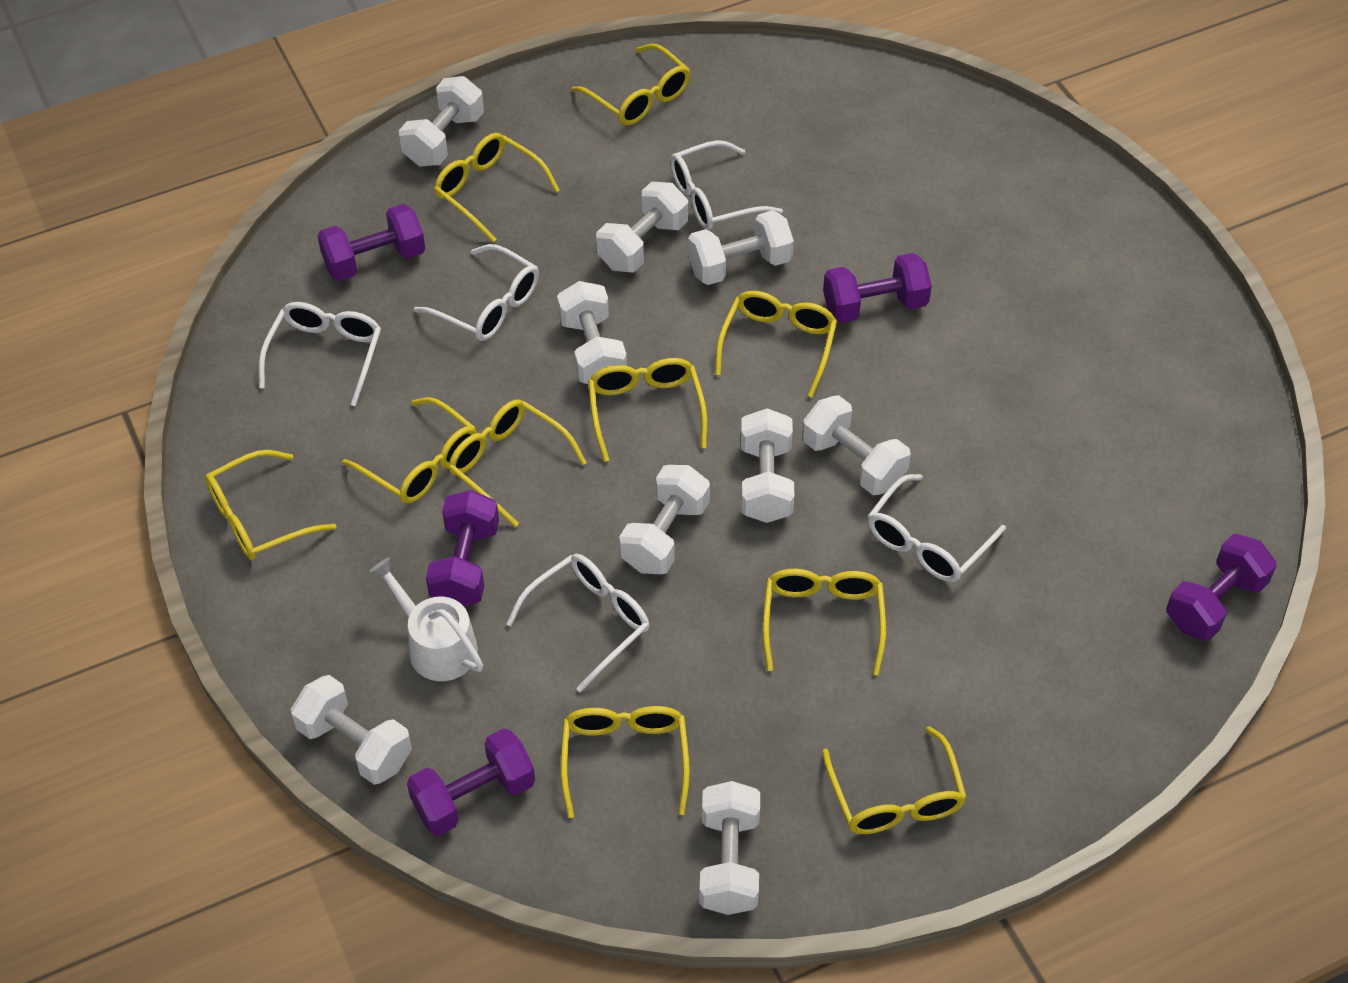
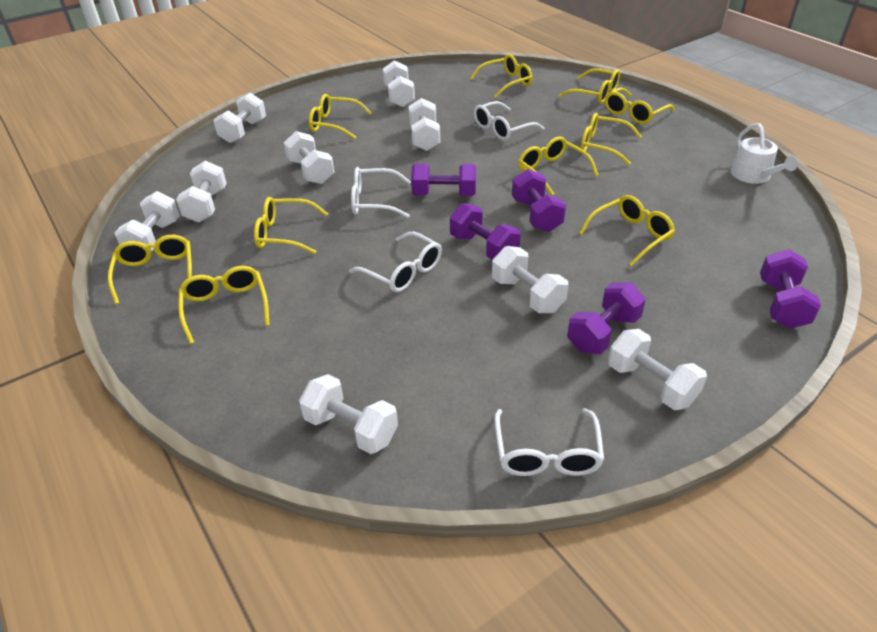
white glasses: [259,302,381,406] [414,244,539,341] [506,554,649,692] [670,140,783,230] [868,474,1006,582] = 5 -> [349,232,442,292] [351,167,411,218] [474,101,545,140] [494,408,604,476] = 4

